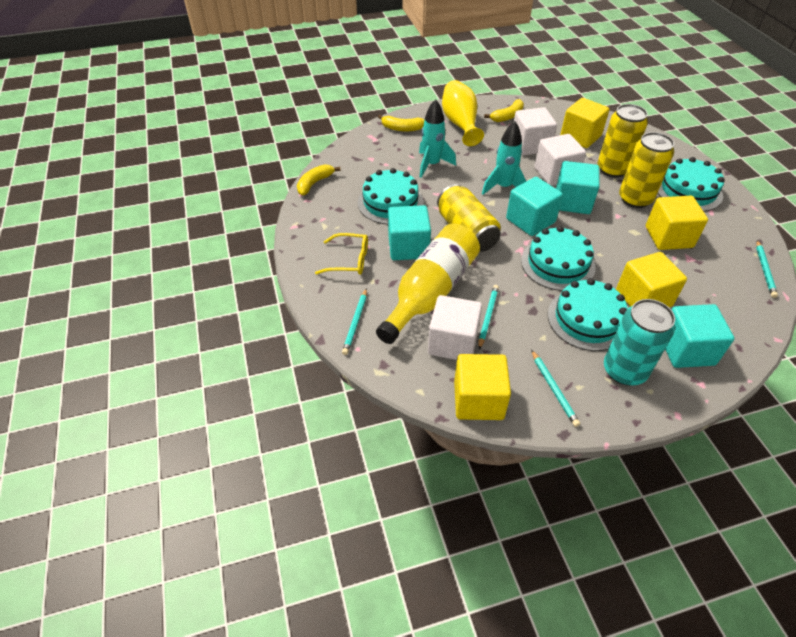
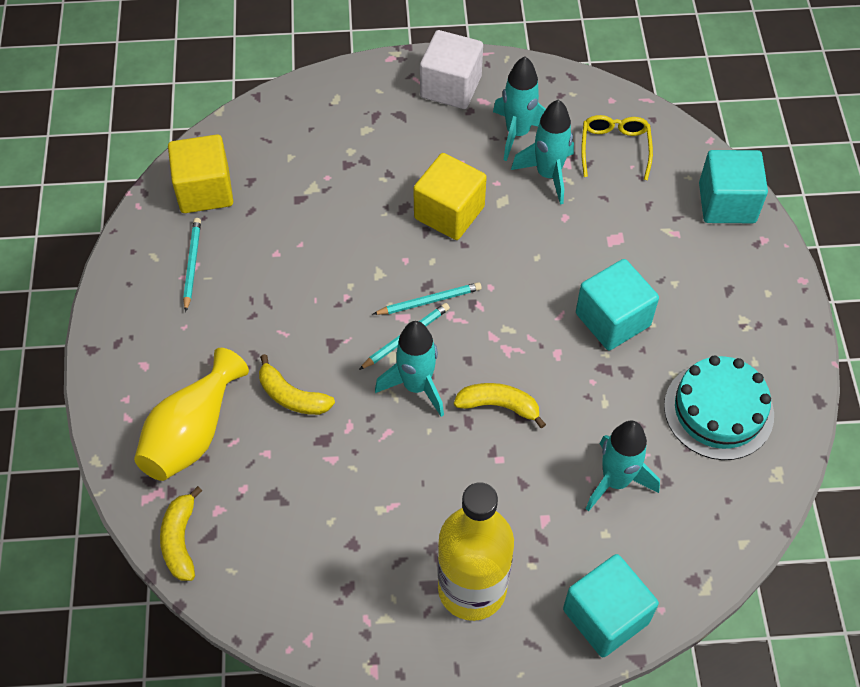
turquoise cake: [358,168,424,224] [521,226,595,291] [548,278,628,351] [658,157,725,212] = 4 -> [664,355,774,460] = 1
turquoise can: [604,299,675,385] = 1 -> none = 0
turquoise cube: [388,205,431,260] [506,177,563,236] [556,161,600,214] [665,304,735,368] = 4 -> [563,554,659,657] [576,259,659,350] [699,150,768,223] = 3
turquoise pencil: [342,288,367,355] [479,285,499,350] [531,350,580,427] [756,240,778,298] = 4 -> [183,218,201,312] [359,303,450,370] [373,282,482,315] = 3
turquoise rocket: [419,99,456,178] [482,121,526,195] = 2 -> [375,321,444,417] [493,56,546,161] [511,99,574,205] [586,421,660,512] = 4
white cube: [428,295,482,360] [514,107,557,156] [534,134,586,186] = 3 -> [420,30,483,109] = 1
yellow can: [437,184,501,252] [598,104,648,177] [619,132,674,208] = 3 -> none = 0
yellow cube: [454,354,511,420] [560,98,610,148] [616,252,687,308] [646,196,708,250] = 4 -> [168,134,233,213] [413,153,487,240] = 2

